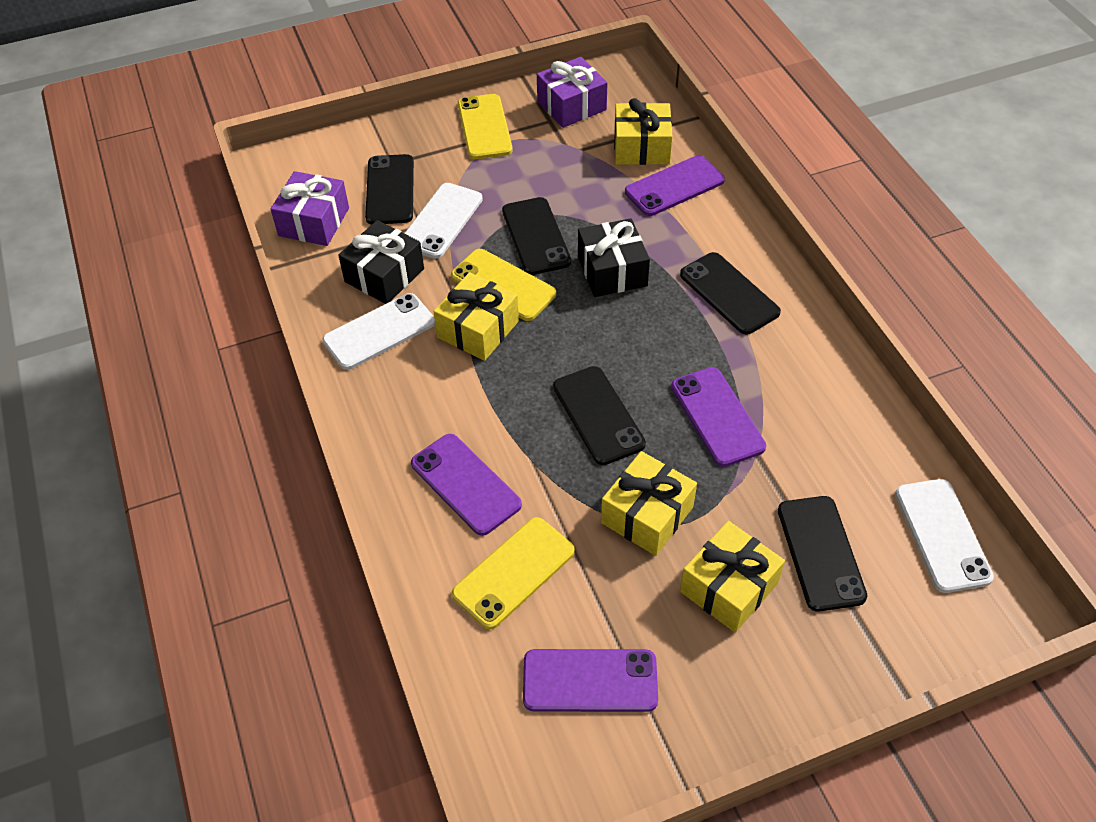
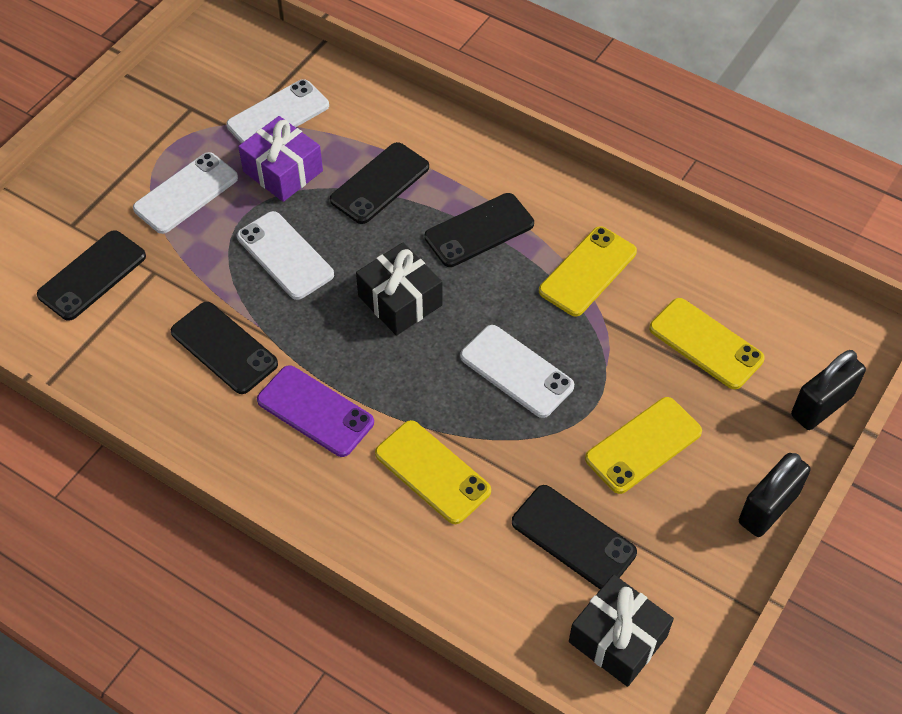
black padlock: none = 0 -> [739,453,811,537] [791,350,866,430] = 2
purple gift: [271,171,349,246] [537,57,607,128] = 2 -> [238,116,323,202] = 1
purple phone: [411,434,522,536] [523,649,658,712] [625,155,725,216] [671,367,766,467] = 4 -> [257,365,374,457] = 1
white phone: [323,293,435,370] [404,183,483,259] [895,479,994,593] = 3 -> [133,152,238,234] [226,79,329,144] [237,211,334,300] [460,325,574,418] = 4
yellow gift: [433,272,519,361] [601,451,697,556] [614,98,673,165] [680,521,785,633] = 4 -> none = 0
yellow phone: [451,249,556,321] [452,517,575,629] [458,94,513,159] = 3 -> [375,420,491,524] [539,226,637,316] [585,397,702,494] [649,298,765,389] = 4

